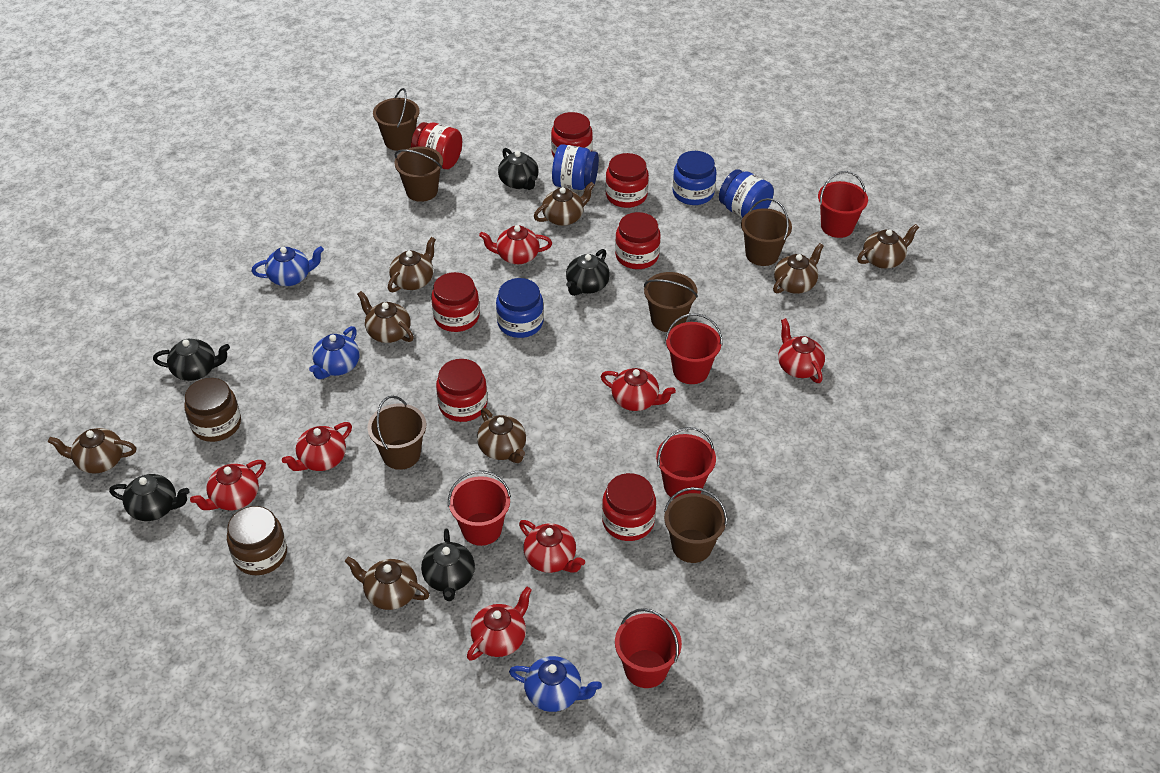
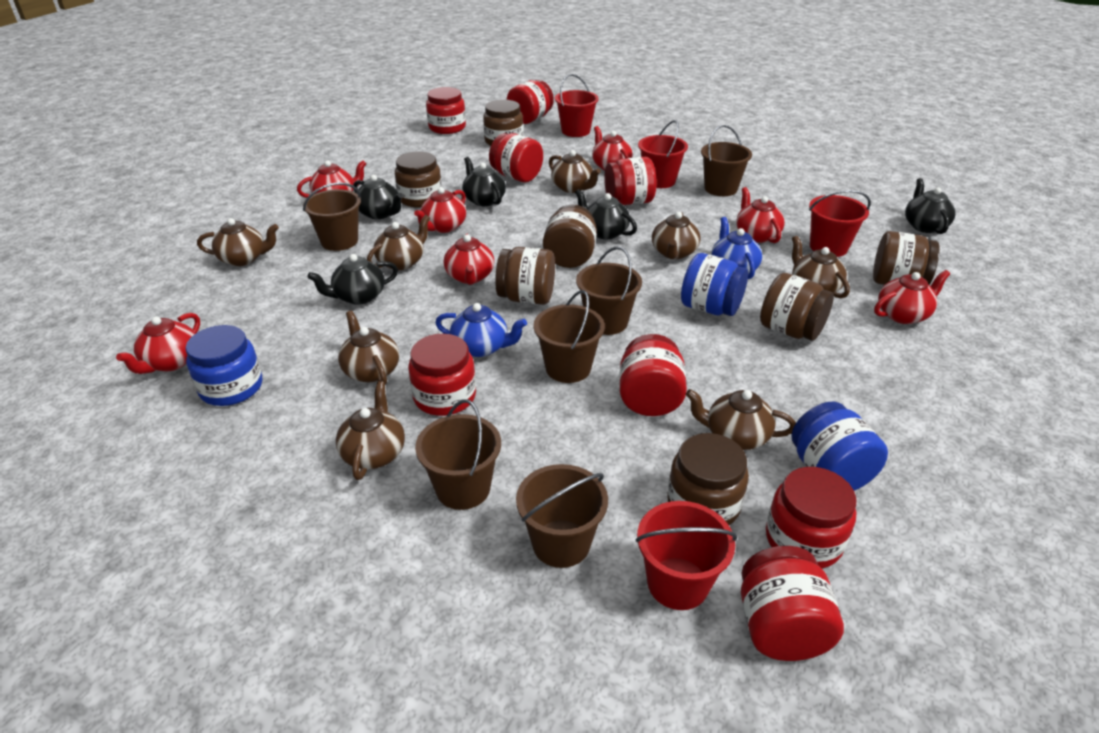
blue jar: [496,278,544,338] [552,144,599,190] [673,151,717,205] [719,169,774,218] = 4 -> [185,325,262,406] [681,253,748,316] [791,402,888,491] = 3
blue teapot: [252,246,324,286] [309,326,359,379] [509,656,602,712] = 3 -> [435,303,527,357] [711,217,762,279] = 2
brown jar: [184,378,241,442] [227,506,287,575] = 2 -> [395,151,442,208] [483,100,523,146] [495,247,555,305] [543,205,597,268] [667,433,749,525] [760,273,834,341] [873,231,940,285] = 7
red bucket: [448,470,511,546] [615,608,682,688] [656,427,716,499] [665,313,722,384] [818,171,868,238] = 5 -> [555,74,599,137] [636,501,737,610] [638,120,688,188] [809,190,871,257] = 4
red jar: [411,122,462,169] [431,272,480,332] [436,359,487,422] [551,112,593,157] [602,473,656,541] [605,153,649,208] [615,212,661,269] = 7 -> [408,334,476,416] [426,87,466,134] [489,133,543,183] [507,80,554,124] [604,157,657,205] [619,334,687,416] [741,546,844,661] [766,467,856,569] = 8

